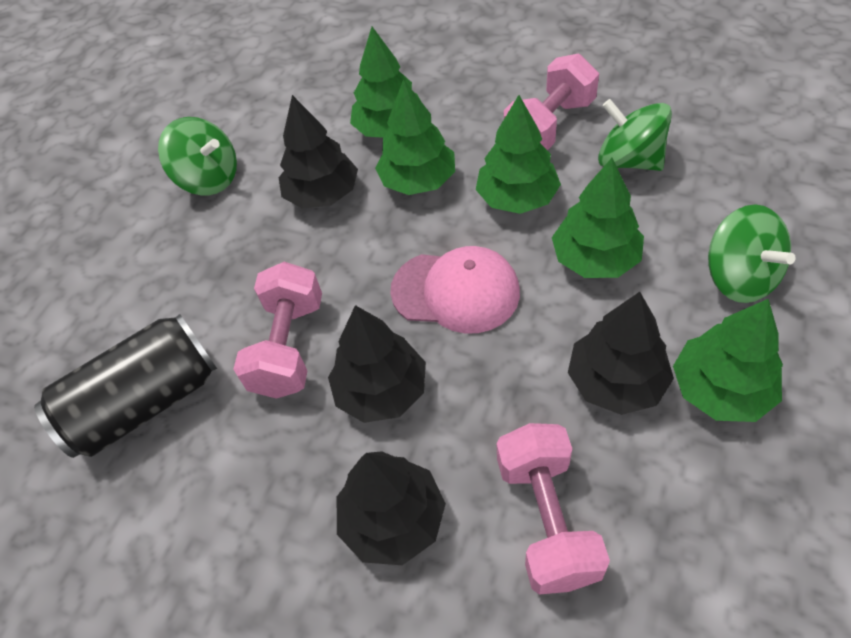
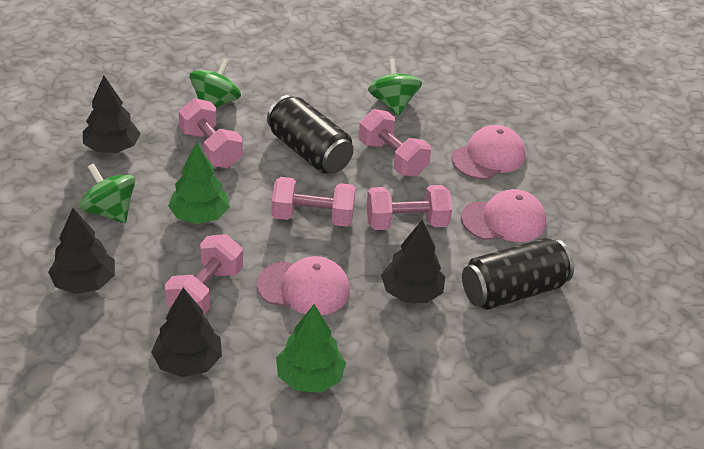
black can: [34,314,217,458] = 1 -> [267,95,354,174] [462,238,574,310] = 2
green tree: [350,27,421,138] [375,79,455,195] [476,95,561,214] [552,158,644,278] [673,299,783,422] = 5 -> [168,142,230,224] [276,304,346,393] = 2
pink cap: [390,246,520,333] = 1 -> [257,256,350,315] [451,125,526,179] [461,189,546,242] = 3
pink dumbbell: [233,262,322,399] [497,423,610,595] [504,53,599,151] = 3 -> [165,234,243,316] [179,98,243,168] [271,177,356,227] [359,109,431,177] [367,185,452,230] = 5

